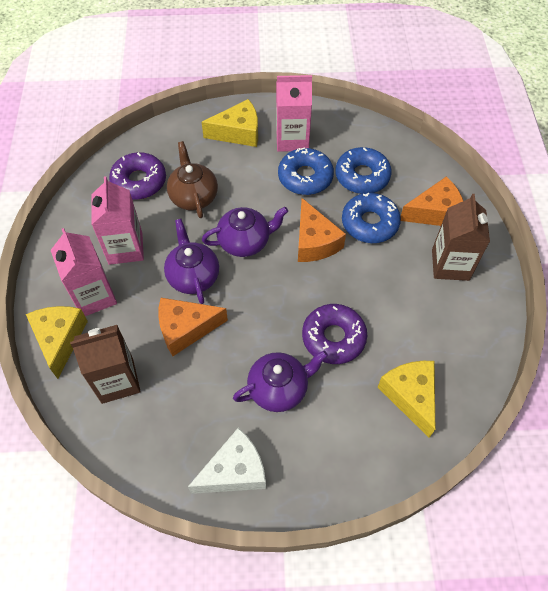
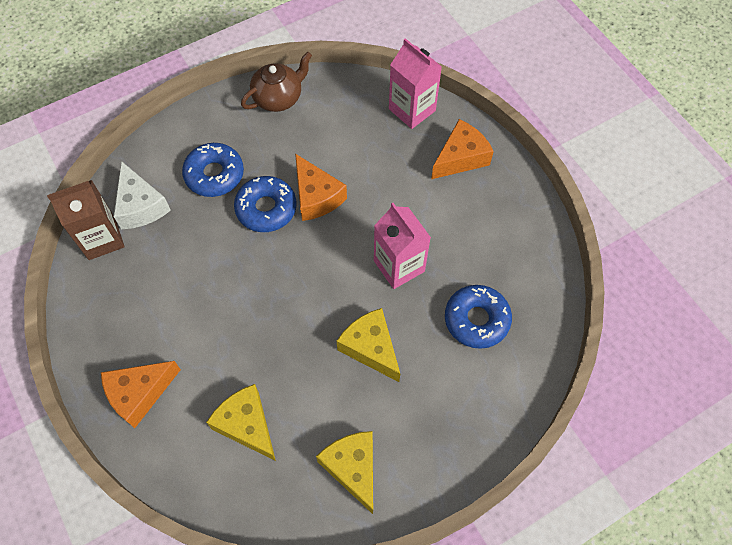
brown carton: [70,325,141,404] [432,194,490,281] = 2 -> [47,180,125,260] = 1
pink carton: [50,228,117,316] [91,176,144,265] [276,75,312,152] = 3 -> [374,203,431,289] [389,38,442,129] = 2
purple donut: [109,152,166,200] [302,304,367,364] = 2 -> none = 0
purple teapot: [164,219,219,304] [202,207,288,257] [233,351,328,412] = 3 -> none = 0

